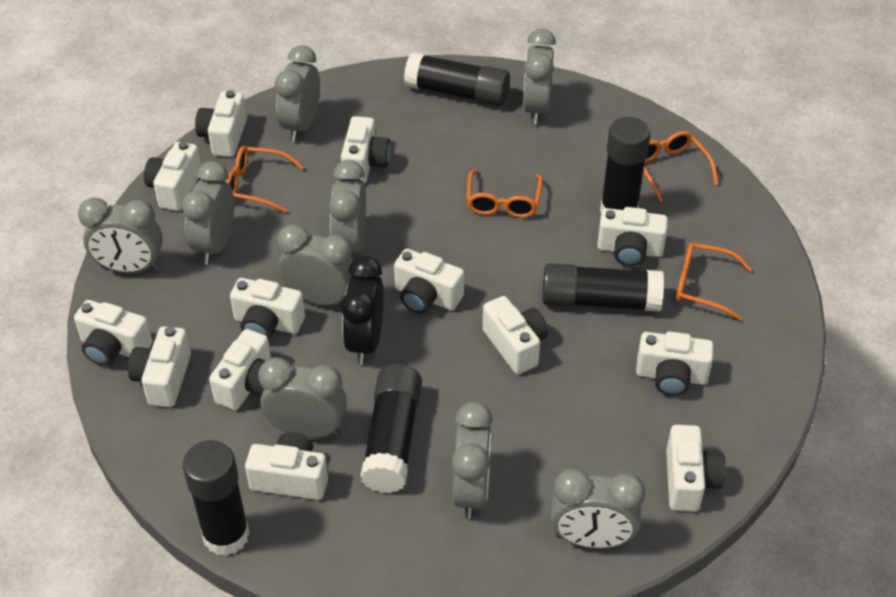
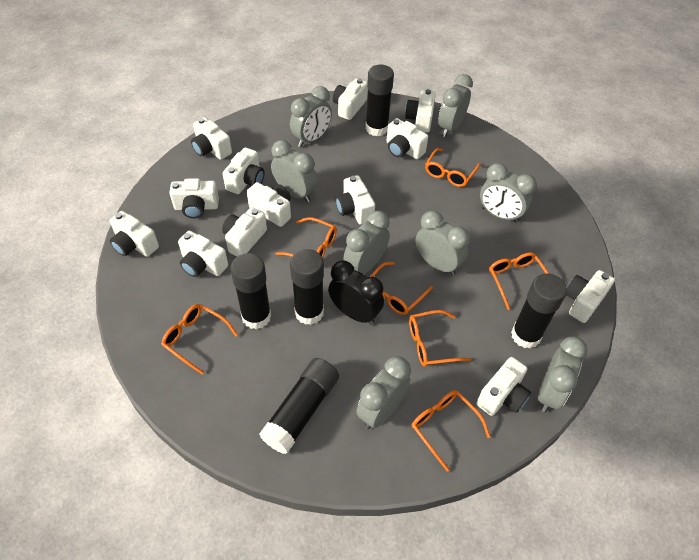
grey clock: [78,198,163,273] [182,161,234,264] [258,357,347,438] [275,45,320,142] [277,224,353,306] [329,160,366,254] [452,401,493,519] [523,29,556,125] [550,468,646,548] = 9 -> [271,140,317,203] [290,86,332,147] [343,211,390,274] [356,356,411,429] [415,211,470,276] [438,74,473,137] [480,163,537,223] [538,337,588,412] = 8
orange glasses: [226,146,303,213] [466,169,543,218] [643,131,718,202] [676,242,752,320] = 4 -> [161,304,238,375] [275,217,337,258] [370,262,433,315] [409,310,472,366] [411,390,490,471] [425,148,480,187] [489,253,549,310] = 7

